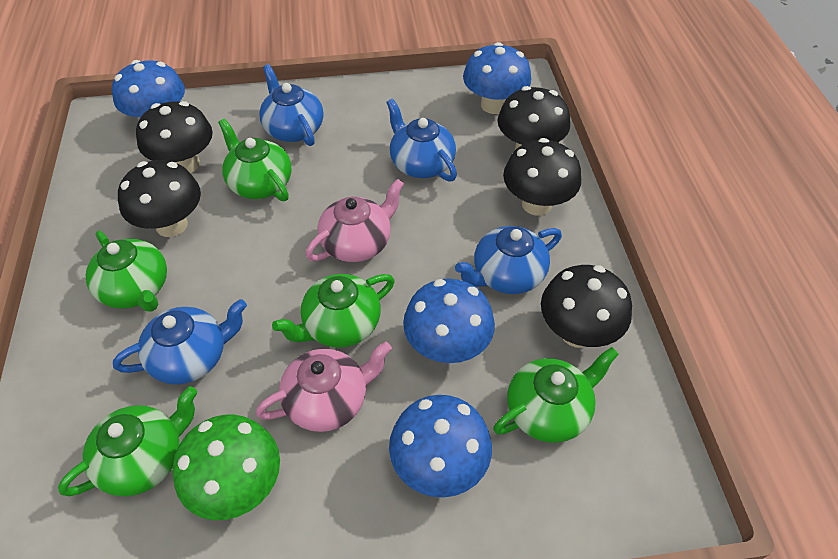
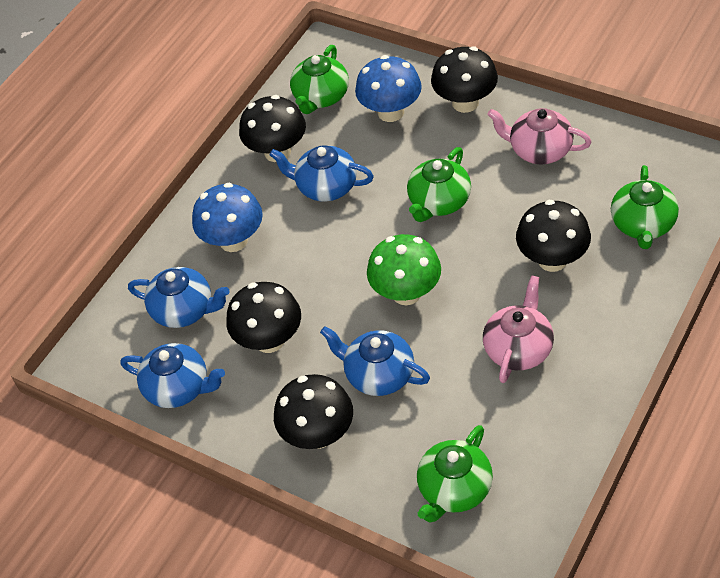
blue mushroom: [112,60,185,117] [389,395,492,497] [403,279,495,363] [463,42,531,114] = 4 -> [192,183,263,252] [355,55,422,122] = 2
green teapot: [58,386,197,496] [86,231,167,312] [218,118,292,201] [272,274,395,347] [493,347,619,443] = 5 -> [290,45,349,114] [407,147,471,222] [417,425,493,523] [611,165,679,249] = 4

